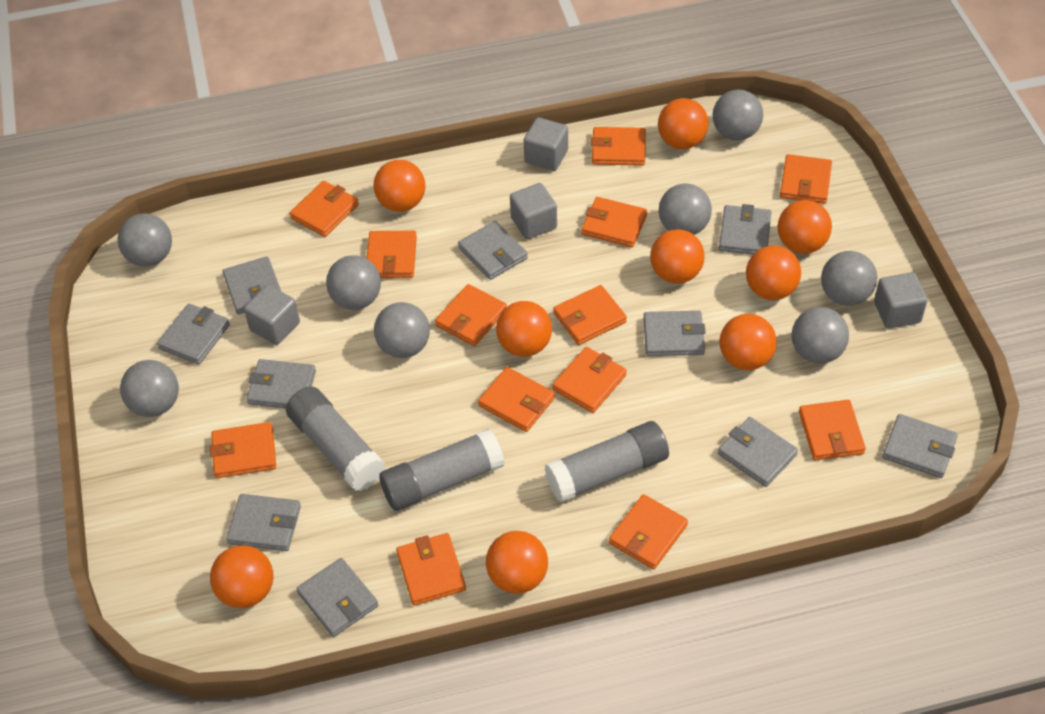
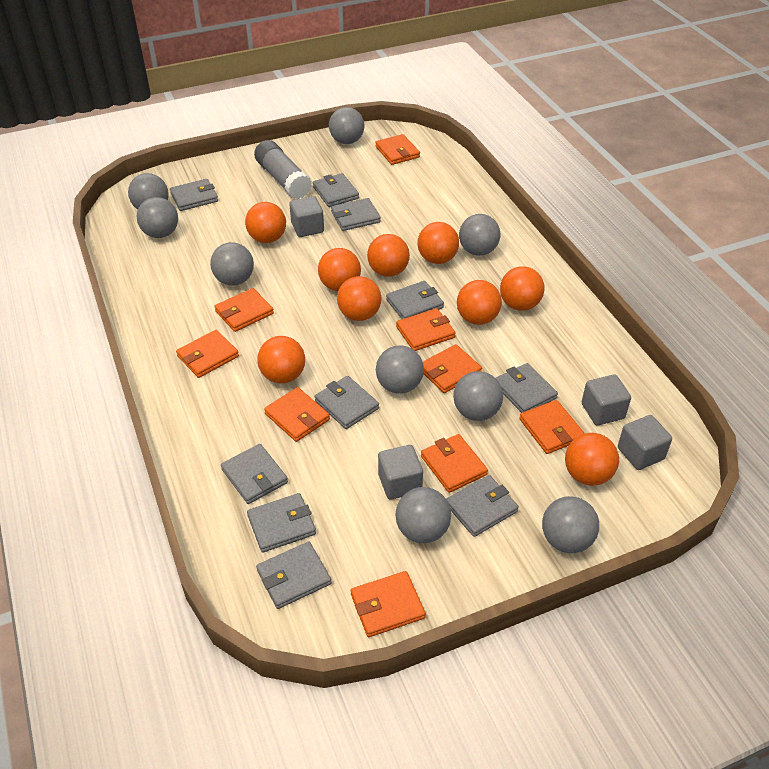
grey ball: [117,213,172,267] [120,360,179,417] [326,255,381,310] [374,302,430,358] [659,183,712,235] [713,90,763,140] [791,307,849,364] [821,251,877,306] = 8 -> [128,173,169,209] [137,197,178,238] [210,242,254,286] [329,107,364,144] [376,345,424,394] [395,487,451,543] [453,371,503,421] [459,214,500,256] [542,496,599,553] = 9
grey glue stick: [286,386,385,491] [379,429,505,511] [545,421,669,502] = 3 -> [254,140,312,199] = 1
orange wallet: [210,422,276,478] [289,181,359,237] [367,231,417,278] [396,533,466,605] [435,284,507,346] [478,367,555,432] [552,347,627,413] [553,285,627,345] [581,197,647,247] [591,127,646,166] [609,494,688,569] [780,154,832,204] [799,400,866,460] = 13 -> [176,330,239,378] [214,288,274,332] [264,387,330,442] [351,571,425,637] [375,134,420,165] [396,308,455,351] [421,434,488,493] [423,344,482,393] [519,400,585,454] = 9

